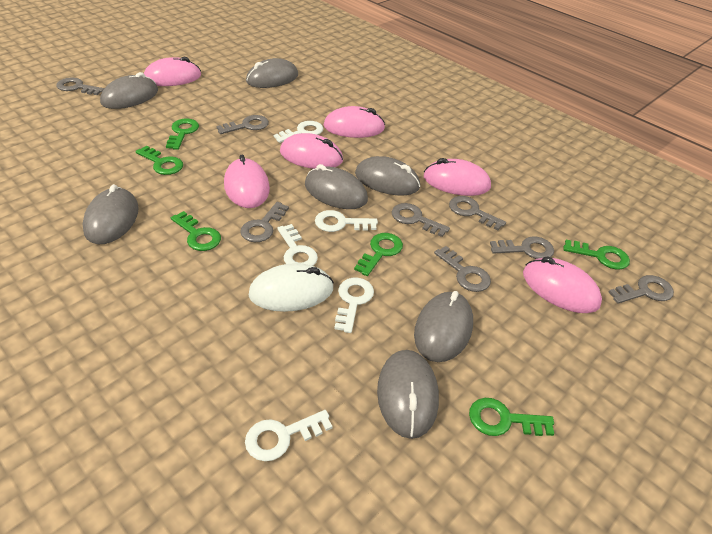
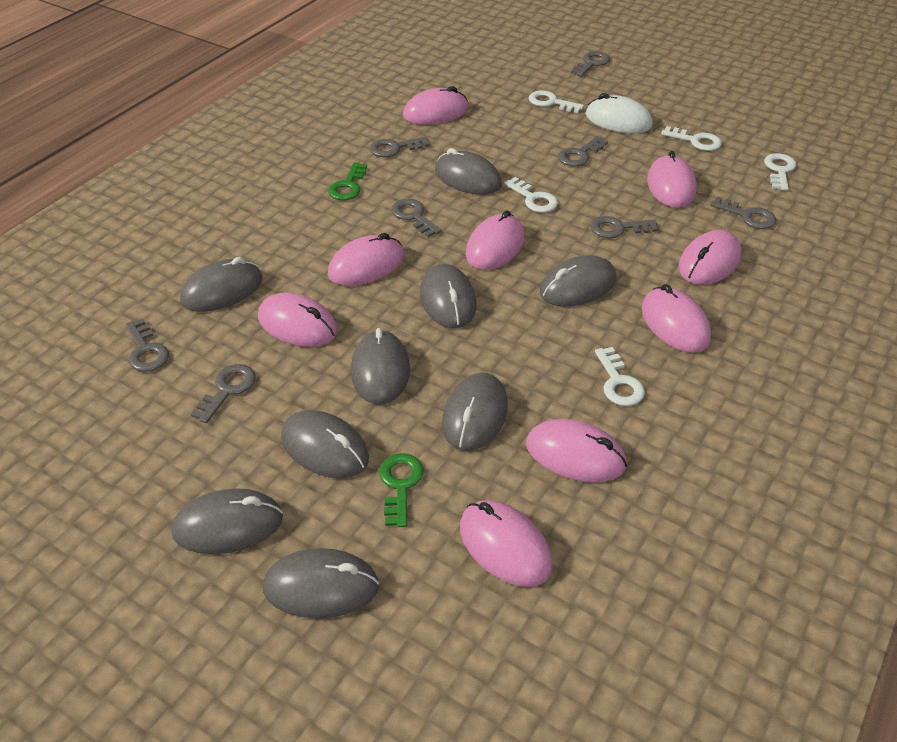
green key: [135,146,183,175] [166,119,199,150] [171,211,221,251] [354,233,403,276] [469,398,554,436] [564,240,630,270] = 6 -> [328,162,367,200] [379,453,423,527] = 2
grey mouse: [83,184,139,244] [100,72,158,109] [246,58,298,88] [305,164,368,209] [355,156,420,196] [377,350,439,439] [414,291,473,362] = 7 -> [171,488,283,554] [180,257,263,312] [263,548,379,619] [281,410,369,478] [351,328,410,405] [420,264,476,328] [435,148,502,195] [442,373,508,451] [540,255,617,307] = 9
pink mouse: [144,57,201,86] [224,154,270,208] [280,133,343,169] [324,106,385,138] [424,158,491,196] [523,256,602,313] = 6 -> [258,292,338,347] [328,233,404,286] [403,86,468,125] [460,500,553,587] [466,210,525,270] [526,419,627,482] [642,284,711,353] [647,151,697,208] [678,230,742,285] = 9

